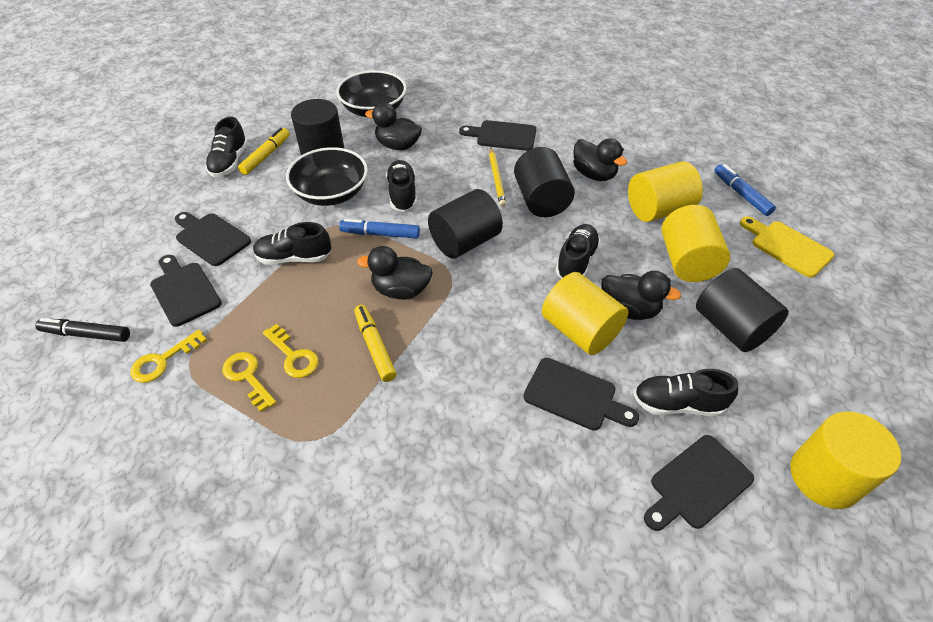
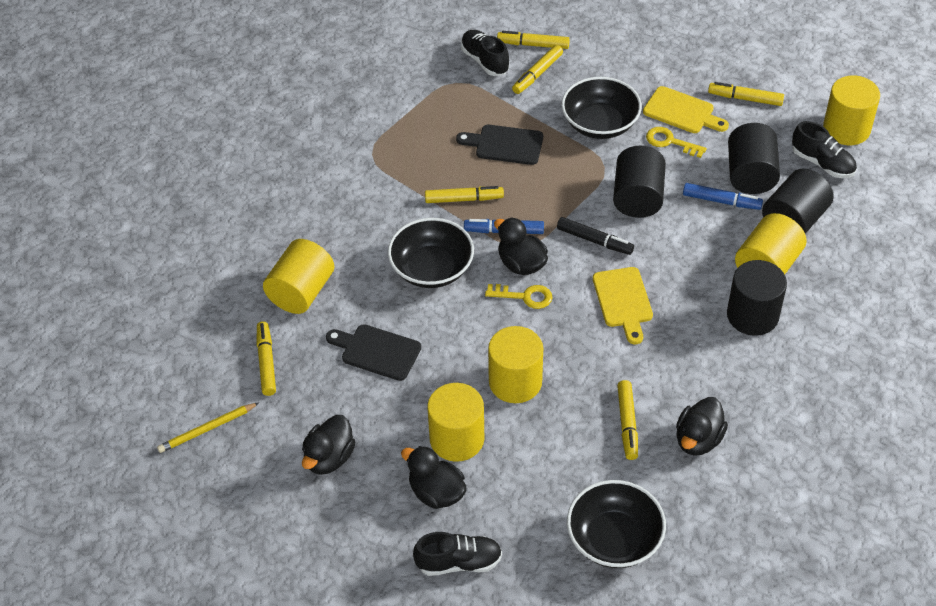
black bowl: [286,147,368,206] [336,70,406,117] = 2 -> [388,218,474,288] [561,77,642,139] [567,480,666,568] = 3
black cutting board: [150,255,222,327] [175,212,251,266] [459,120,536,151] [523,358,639,431] [644,435,754,531] = 5 -> [326,324,421,381] [456,125,543,165] = 2
black shoe: [205,116,248,177] [253,222,331,265] [386,160,417,212] [556,224,601,278] [634,369,738,416] = 5 -> [413,532,502,576] [461,30,509,76] [792,121,857,178] = 3
yellow cutting board: [740,216,835,278] = 1 -> [593,267,653,344] [643,86,729,133] = 2
yellow cylinder: [542,272,628,355] [628,161,703,222] [661,205,730,282] [790,411,901,509] = 4 -> [263,239,334,314] [427,383,484,462] [488,326,543,403] [735,213,807,274] [823,76,880,145] = 5
yellow key: [131,330,207,383] [222,352,276,412] [263,324,319,378] = 3 -> [485,284,552,309] [646,127,707,158] = 2
yellow marker: [238,128,290,175] [354,305,396,382] = 2 -> [257,321,276,396] [425,186,504,203] [497,31,570,49] [512,45,563,94] [617,380,638,460] [708,82,784,106] = 6

